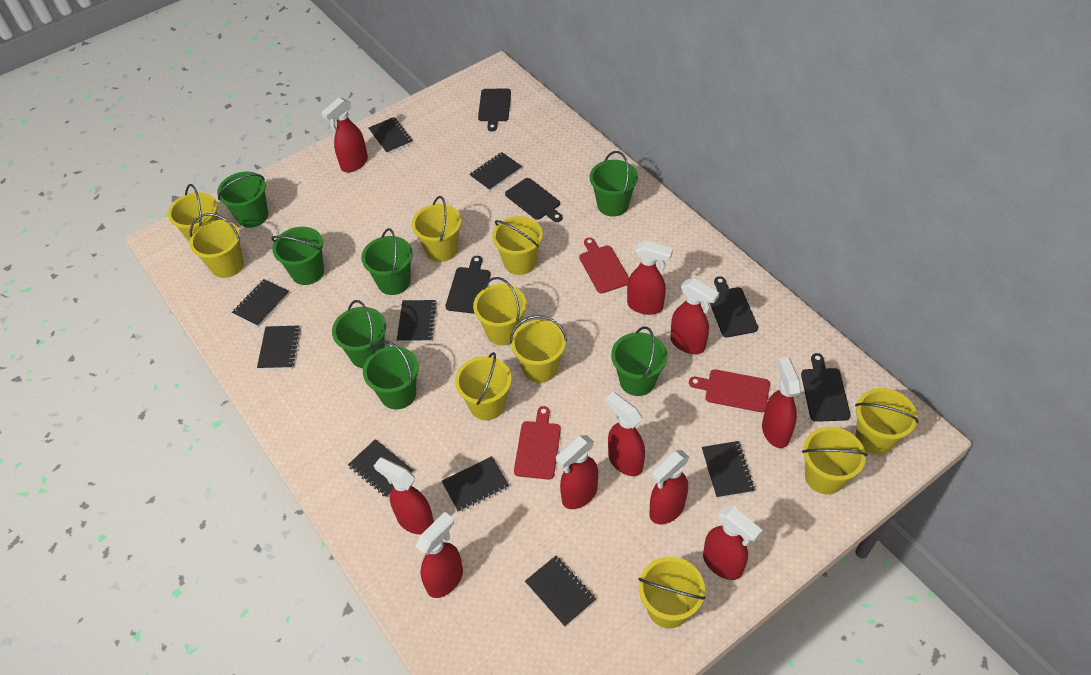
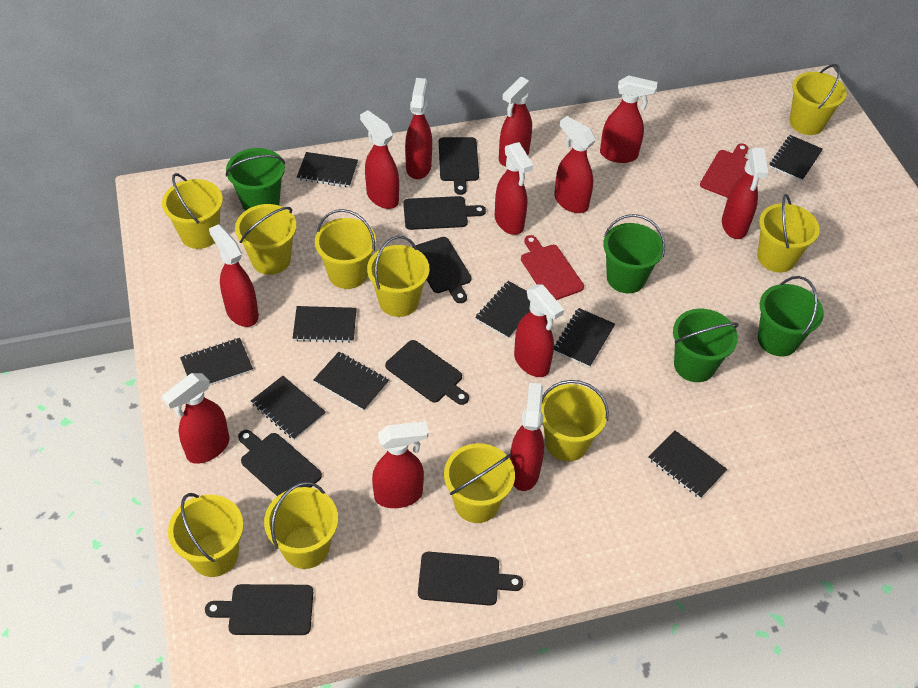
black cutting board: [445,256,490,314] [478,89,511,132] [505,178,562,222] [710,276,758,338] [801,353,851,422] = 5 -> [205,584,313,635] [238,430,322,496] [385,340,469,405] [403,196,486,230] [415,237,472,303] [418,552,523,606] [439,137,479,195] = 7
green bucket: [217,172,268,228] [271,227,324,285] [332,300,386,368] [361,228,413,295] [363,341,419,409] [590,151,638,217] [611,327,668,396] = 7 -> [226,148,285,211] [603,214,665,293] [673,309,739,382] [758,276,824,357] = 4
red cutting board: [514,406,561,480] [579,237,629,293] [689,369,770,412] = 3 -> [521,235,584,300] [700,144,748,198] = 2
red spray bottle: [321,98,368,172] [374,457,434,535] [415,512,463,598] [556,435,598,509] [606,392,645,476] [627,240,673,315] [649,450,689,524] [670,278,719,354] [703,505,762,580] [762,357,801,448] = 10 -> [161,373,230,464] [209,224,259,327] [360,110,399,209] [372,422,429,508] [405,78,432,179] [495,142,533,235] [499,77,533,167] [510,382,544,491] [514,285,564,377] [554,116,596,213] [600,75,657,163] [722,148,768,239] = 12

